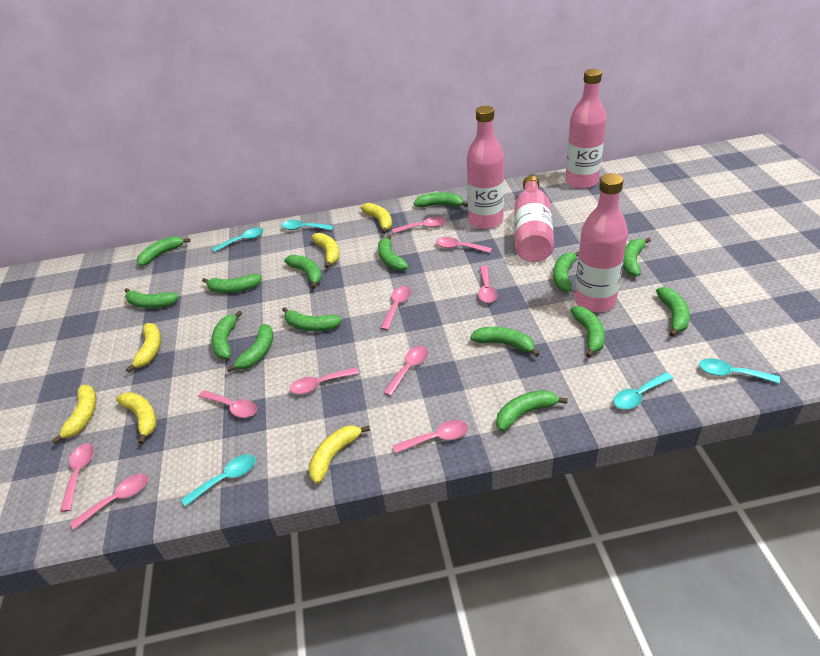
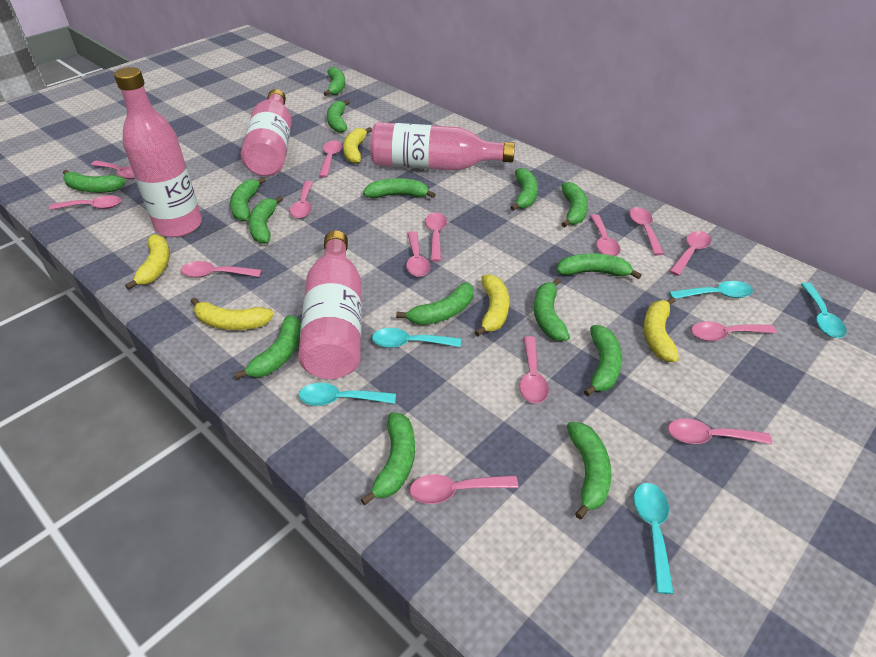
pink spoon: [60,443,94,512] [70,473,148,530] [199,390,257,418] [290,367,359,394] [380,286,411,330] [383,346,428,396] [392,217,446,234] [393,420,468,454] [436,237,492,253] [478,266,497,303] = 10 -> [49,195,121,210] [91,160,135,179] [180,261,262,278] [290,181,313,219] [319,140,342,178] [406,231,430,277] [410,474,519,504] [425,212,447,262] [520,336,549,404] [590,214,621,256] [629,207,664,256] [668,418,772,444] [669,231,712,276] [691,321,777,341] = 14
yellow banana: [52,385,96,444] [116,392,156,444] [126,323,161,373] [308,425,370,484] [311,233,339,268] [360,203,392,234] = 6 -> [125,234,170,290] [191,297,274,330] [343,127,372,164] [474,274,509,336] [644,297,679,362] = 5

